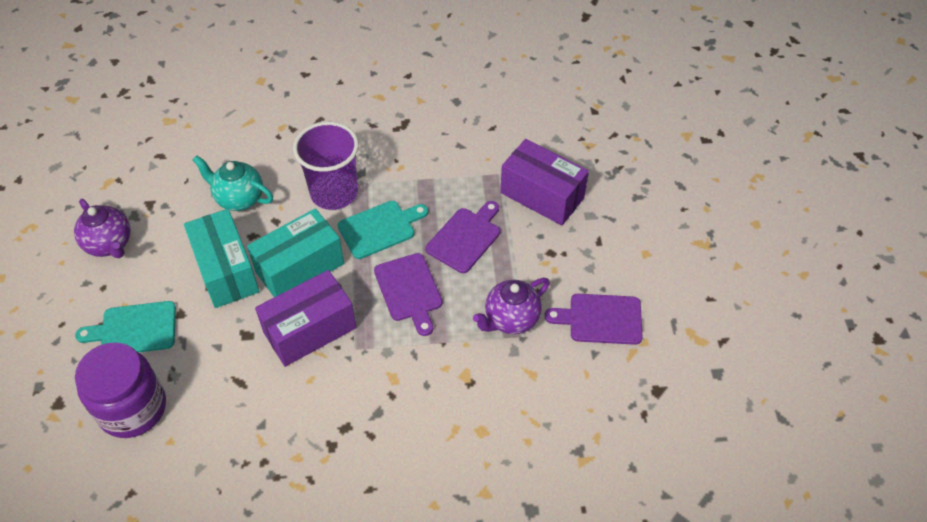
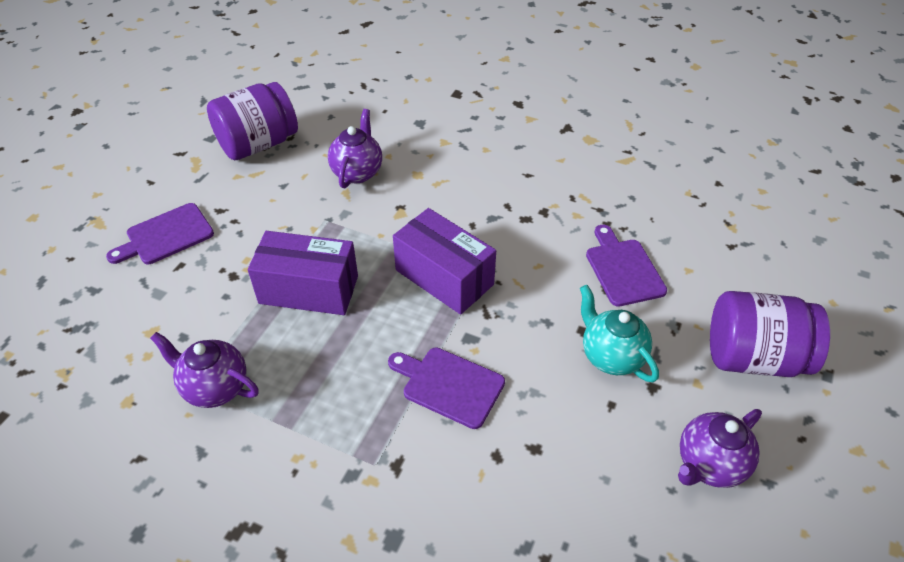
purple cup: [293,122,359,210] = 1 -> none = 0
purple jar: [75,342,166,438] = 1 -> [207,82,298,161] [710,291,830,377] = 2
purple teapot: [74,199,131,258] [473,278,550,334] = 2 -> [150,332,259,408] [328,109,382,188] [678,409,762,488] = 3
turquoise box: [184,209,260,308] [247,208,344,297] = 2 -> none = 0
turquoise cutting board: [75,301,176,352] [338,201,428,259] = 2 -> none = 0

